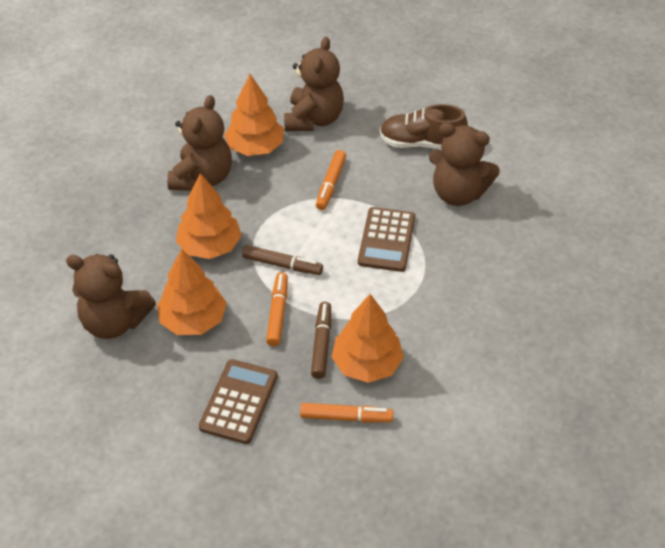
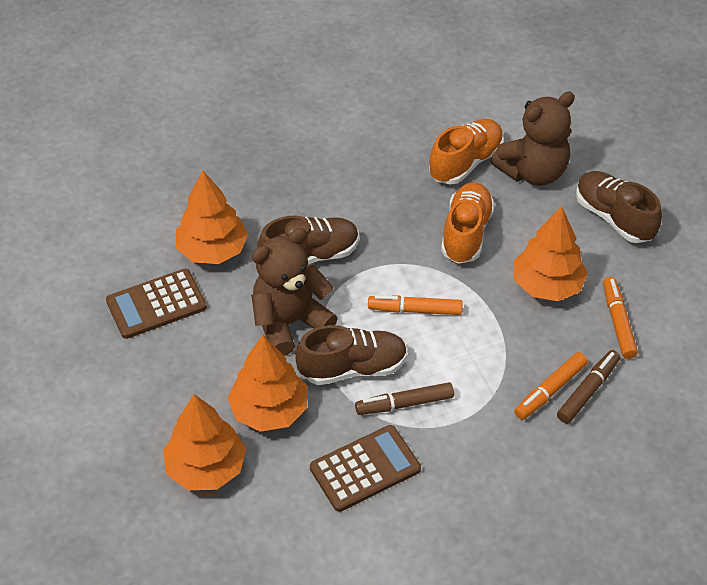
brown shoe: [380,104,468,149] = 1 -> [257,215,359,265] [296,325,407,385] [576,171,662,243] = 3
brown teddy bear: [66,254,156,339] [167,95,232,191] [284,37,344,131] [429,123,500,206] = 4 -> [251,228,338,356] [491,92,575,186] = 2
orange shoe: none = 0 -> [429,119,504,185] [441,182,495,264] = 2

